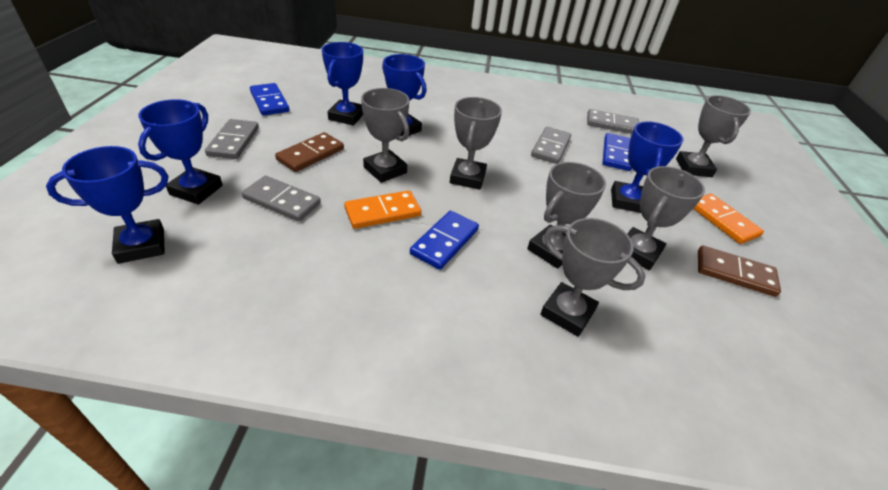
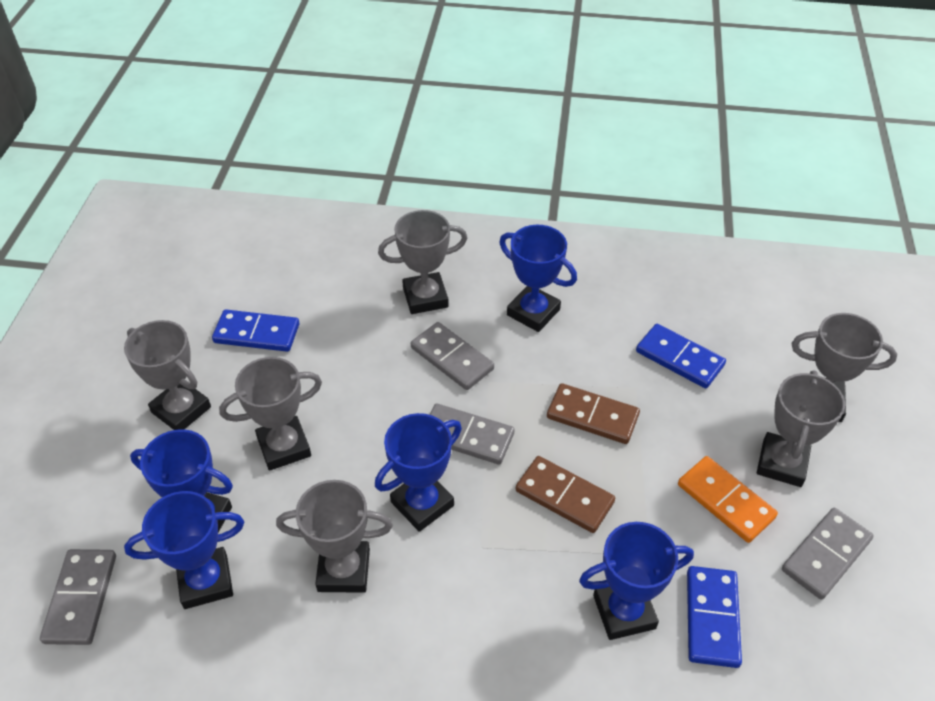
orange domino: [344,190,421,229] [694,194,764,244] = 2 -> [678,456,778,543] = 1

